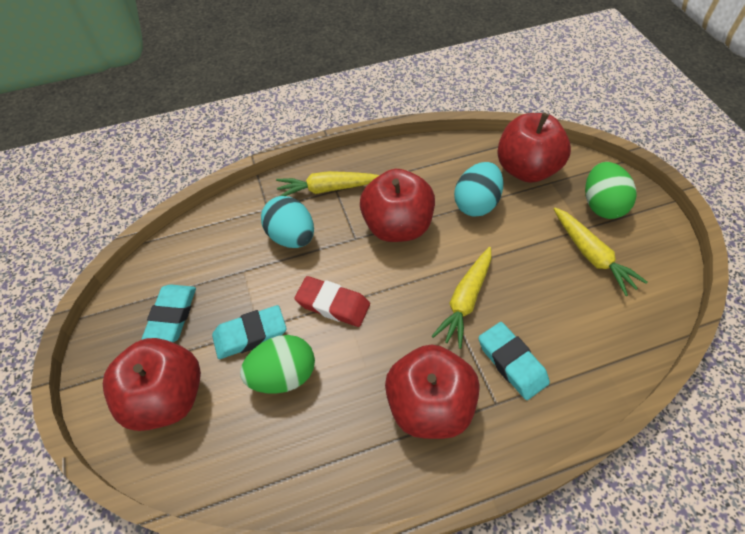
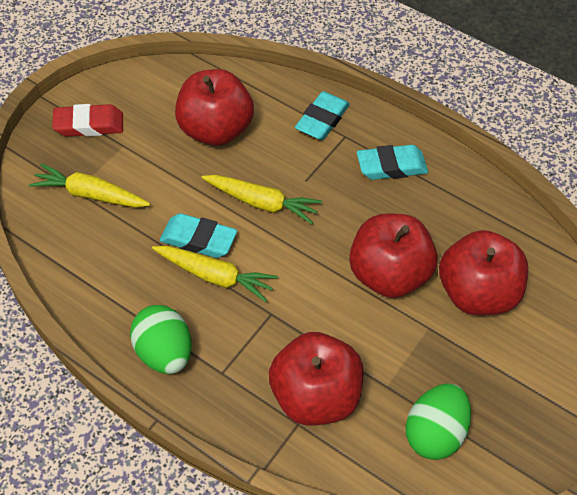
turquoise egg: [261,196,314,248] [454,162,503,217] = 2 -> none = 0

